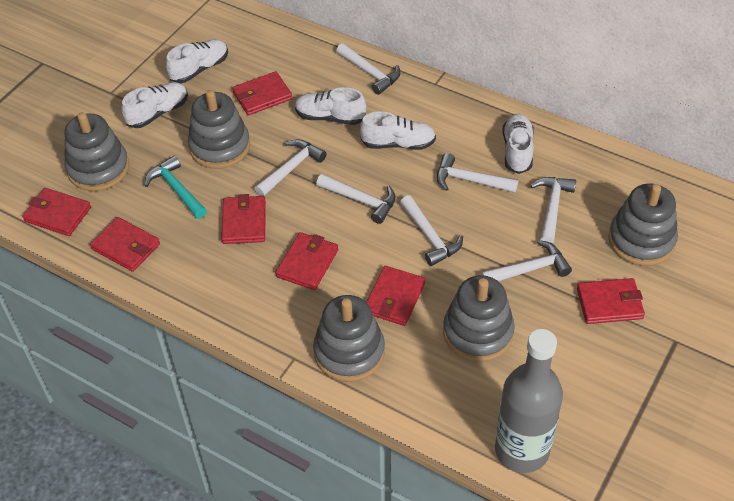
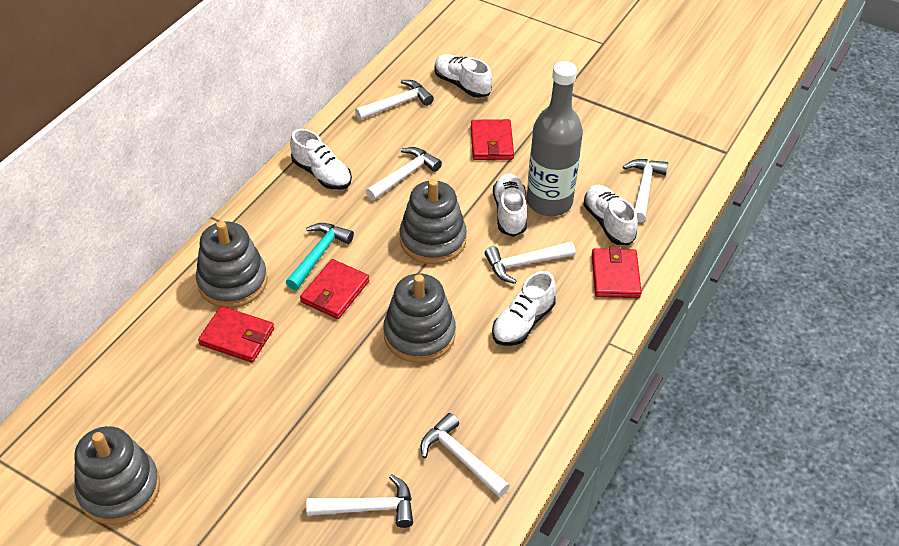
grey stacking toy: [64,112,129,191] [188,90,250,169] [313,295,385,382] [443,275,515,362] [608,184,678,266] = 5 -> [75,426,160,525] [196,221,267,308] [383,274,456,363] [399,179,467,264] = 4
red wallet: [22,188,91,236] [90,217,160,272] [221,194,266,244] [232,71,292,115] [275,232,338,290] [366,266,425,326] [577,278,645,324] = 7 -> [198,306,274,363] [300,259,369,319] [471,119,514,160] [592,246,642,298] = 4
white hammer: [254,139,327,196] [316,174,396,224] [336,43,401,95] [400,195,463,266] [437,153,518,193] [481,240,572,281] [530,177,576,244] = 7 -> [306,474,413,528] [355,80,434,120] [366,147,442,200] [421,413,510,497] [485,241,576,284] [623,159,668,222] = 6

